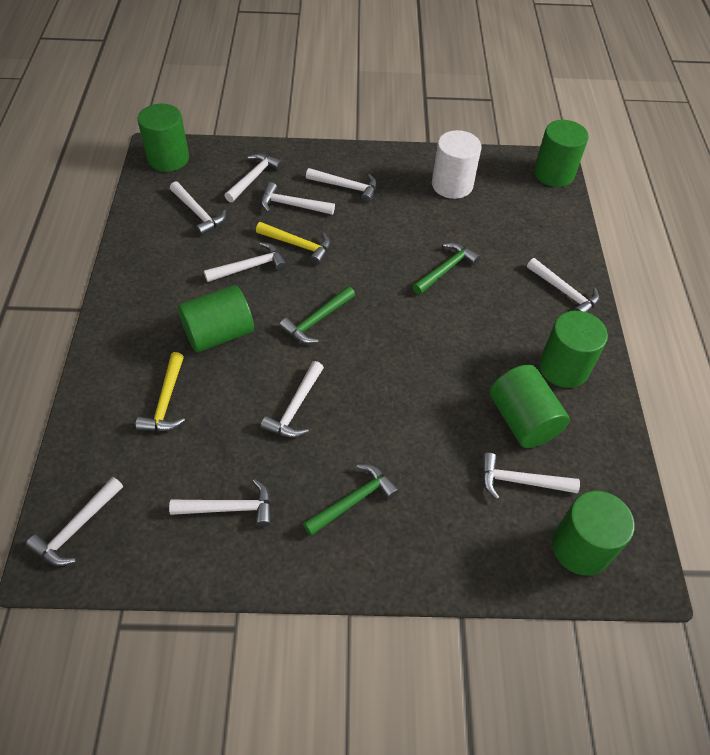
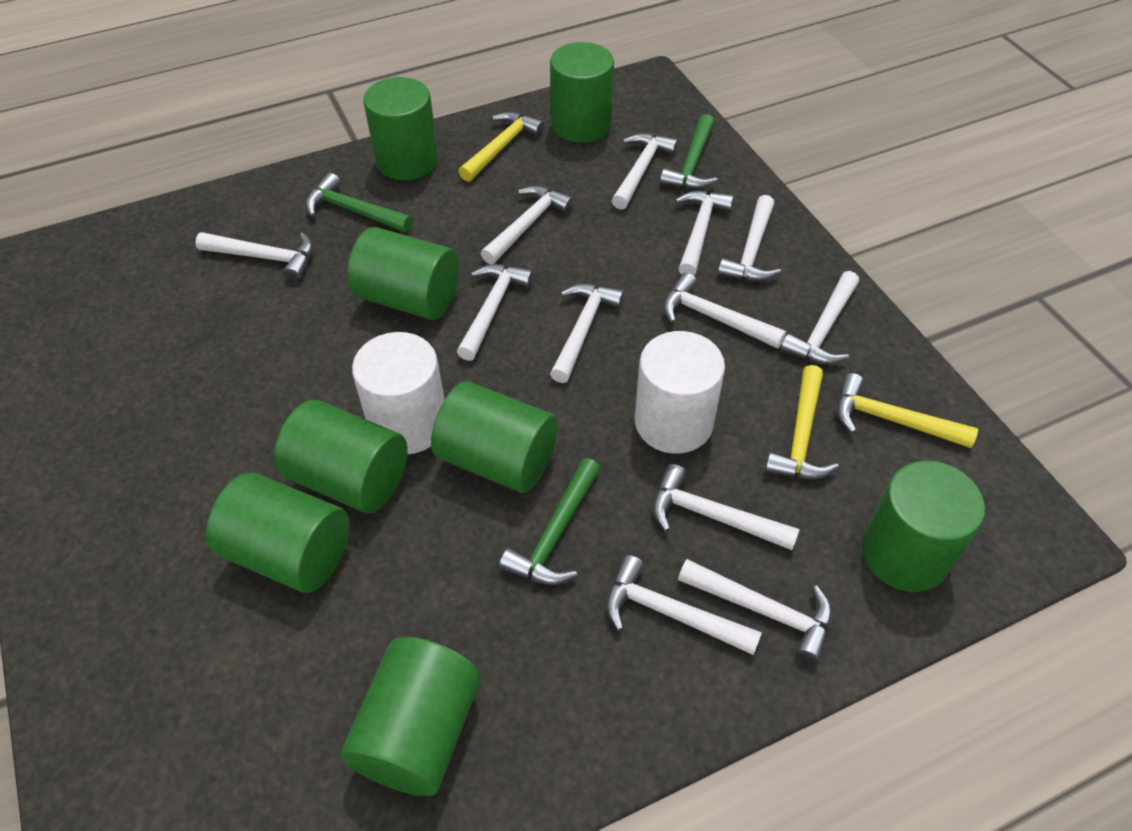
green cylinder: [138,104,189,172] [178,285,254,353] [490,365,570,448] [534,120,589,187] [539,311,608,388] [552,491,634,576] = 6 -> [206,472,350,593] [274,400,408,513] [341,637,481,796] [347,227,459,320] [363,77,439,180] [431,381,558,493] [550,42,614,143] [862,461,985,592] = 8
white cylinder: [432,130,481,199] = 1 -> [352,332,445,454] [635,331,725,454] = 2
white hammer: [26,477,123,566] [169,479,271,527] [170,182,226,236] [204,242,287,282] [224,153,283,202] [261,182,335,215] [261,361,324,437] [306,168,377,203] [482,453,580,500] [527,258,599,313] = 10 -> [196,232,313,281] [457,264,534,361] [481,185,574,264] [550,283,624,383] [606,555,762,655] [612,133,678,210] [653,464,800,550] [663,273,786,349] [675,191,734,276] [678,559,832,664] [718,195,781,282] [780,271,859,365] = 12
yellow hammer: [136,352,185,431] [256,222,330,265] = 2 -> [458,112,545,182] [765,365,839,479] [837,373,978,448] = 3

